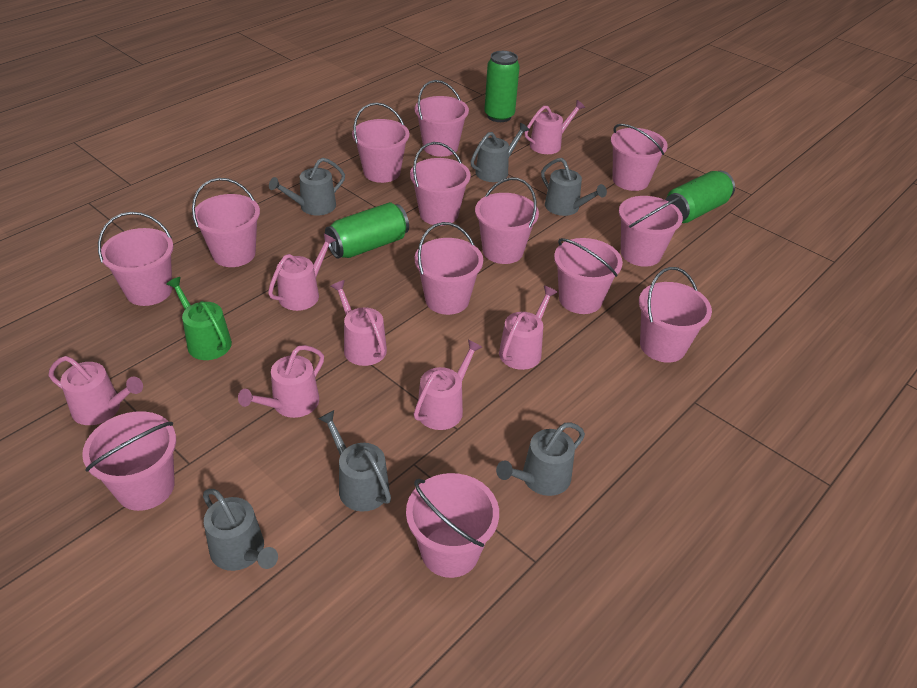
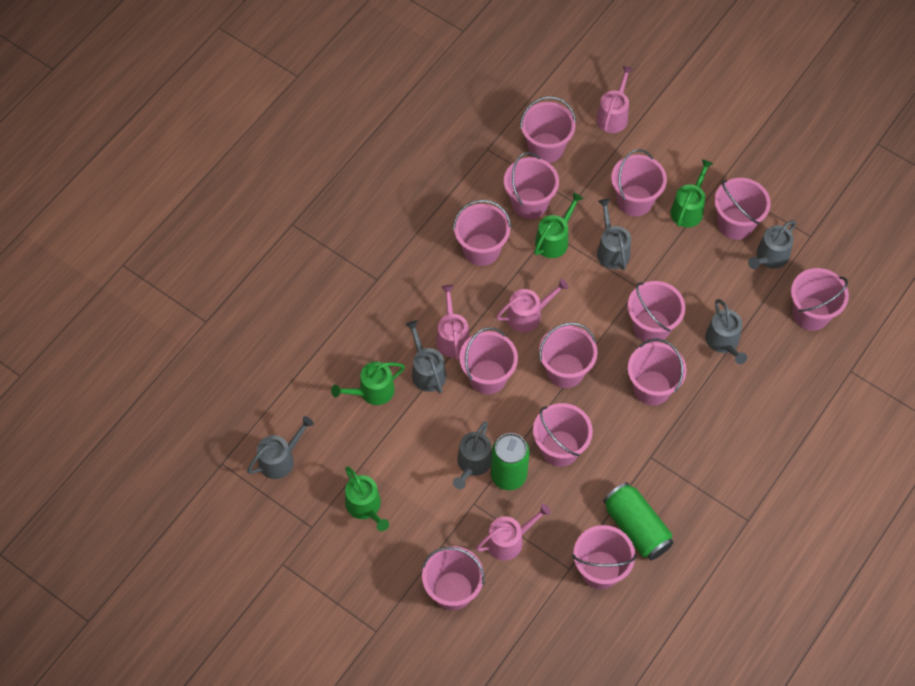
green can: [325,202,409,259] [484,51,520,122] [666,171,735,223] = 3 -> [491,433,530,490] [603,482,674,560] = 2
green watering can: [166,277,232,360] = 1 -> [331,361,405,405] [345,466,389,531] [534,193,584,258] [670,159,713,228] = 4
pink watering can: [48,356,143,425] [238,345,324,418] [268,233,336,311] [331,280,387,366] [414,339,482,430] [499,286,558,370] [525,100,585,154] = 7 -> [436,285,470,360] [476,504,551,561] [496,279,569,333] [596,66,633,133] = 4

